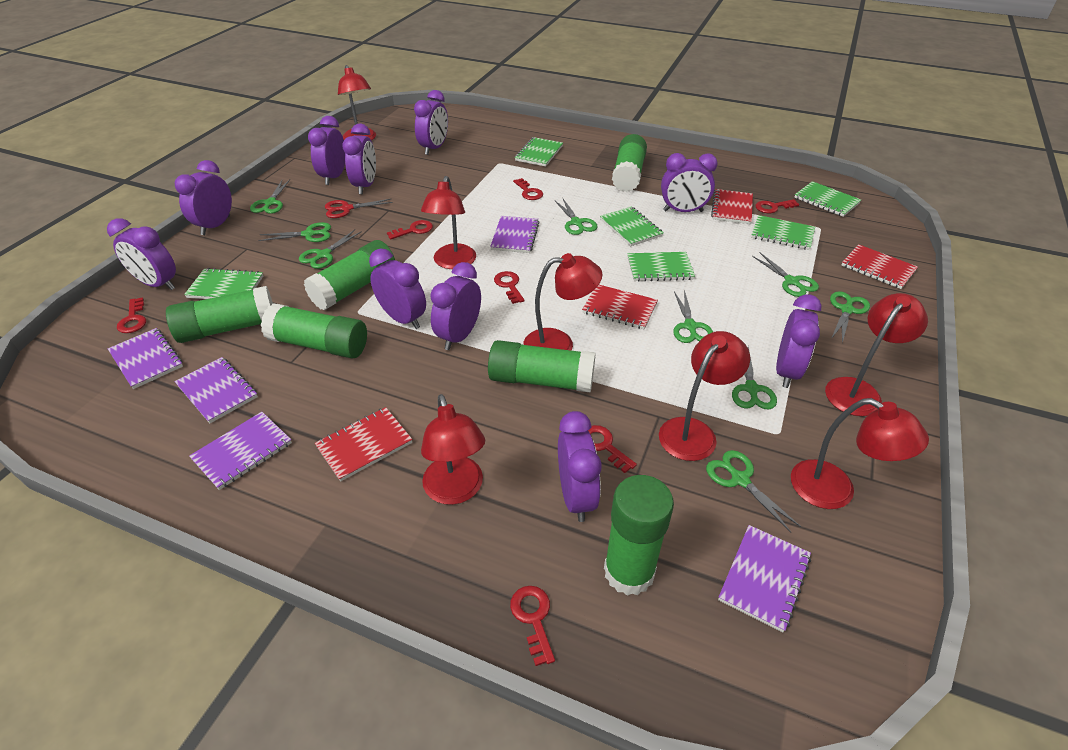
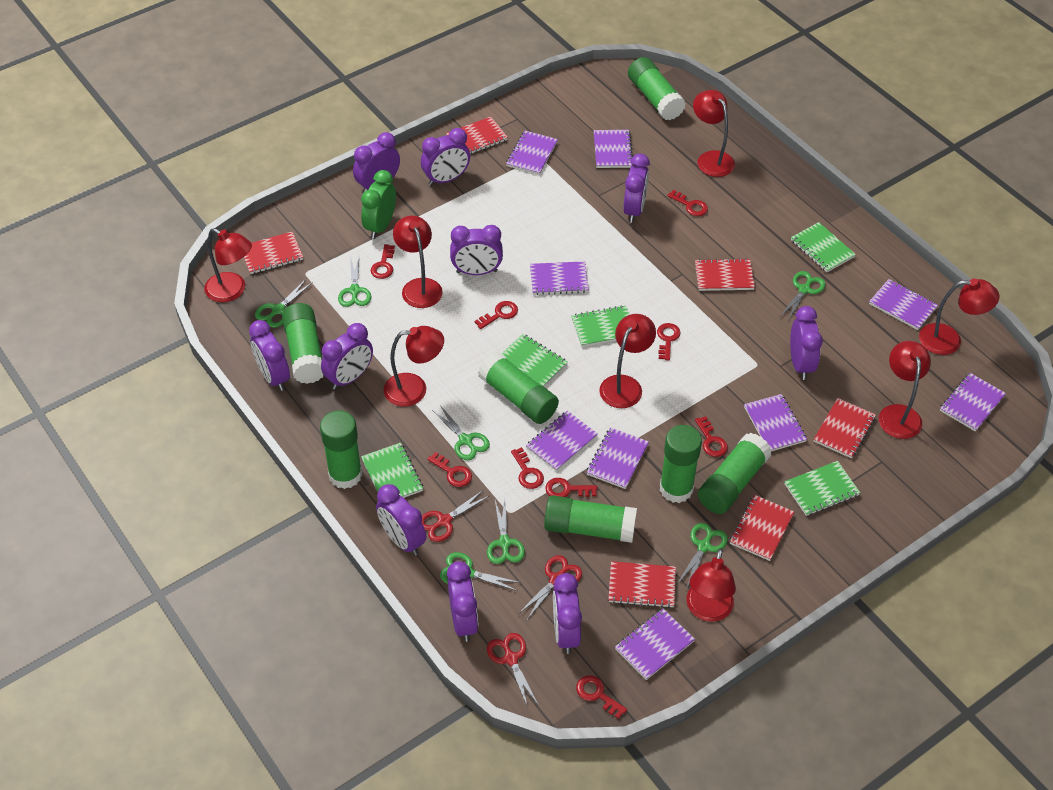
green clock: none = 0 -> [361,170,396,239] = 1
green glue stick: [166,286,273,343] [261,303,367,358] [304,240,395,310] [488,340,596,393] [604,475,674,596] [612,134,647,192] = 6 -> [282,303,323,384] [320,411,362,489] [478,352,559,424] [544,495,637,543] [628,57,686,121] [660,425,702,503] [698,433,772,514] = 7
green notebook: [184,268,263,299] [515,137,563,166] [600,207,663,246] [628,252,695,282] [751,215,815,250] [794,181,861,217] = 6 -> [361,443,423,498] [501,334,568,387] [571,305,629,347] [785,461,860,516] [791,222,856,272] = 5
green scissors: [250,180,290,214] [258,222,331,242] [299,230,362,269] [555,199,597,235] [673,290,713,343] [706,450,801,533] [732,347,777,410] [752,253,819,297] [830,291,870,343] = 9 -> [255,279,313,328] [338,256,372,307] [432,405,490,460] [440,552,521,591] [487,498,525,564] [677,523,728,590] [781,271,826,321] = 7
purple notebook: [108,328,183,389] [174,357,258,423] [189,412,292,490] [490,216,540,253] [718,525,811,632] = 5 -> [506,131,558,175] [526,411,598,471] [530,261,589,295] [587,427,649,489] [594,130,633,168] [615,609,695,680] [744,394,807,451] [869,279,938,330] [940,373,1006,431] = 9
red key: [117,297,146,333] [387,220,433,240] [494,271,525,304] [510,586,555,666] [513,178,543,200] [588,425,637,473] [755,199,799,213] = 7 -> [371,244,395,279] [427,452,472,487] [475,301,518,329] [511,447,544,489] [545,478,597,497] [576,675,627,719] [657,323,680,361] [667,190,708,216] [695,416,728,457] = 9
red lamp: [338,65,376,141] [421,176,476,269] [421,394,485,505] [523,253,603,351] [659,331,750,461] [791,398,929,509] [825,293,928,416] = 7 -> [205,228,252,302] [384,326,444,407] [393,216,443,308] [599,314,656,408] [686,548,736,622] [693,90,735,177] [879,341,931,439] [919,278,1000,355] = 8
red notebook: [315,407,412,481] [582,285,658,329] [711,189,753,224] [842,244,918,289] = 4 -> [244,232,303,274] [446,117,508,154] [608,561,676,608] [695,258,755,291] [730,495,794,561] [814,398,876,458] = 6
red scissors: [325,199,393,218] = 1 -> [422,490,489,542] [487,633,538,708] [518,555,582,620] = 3

